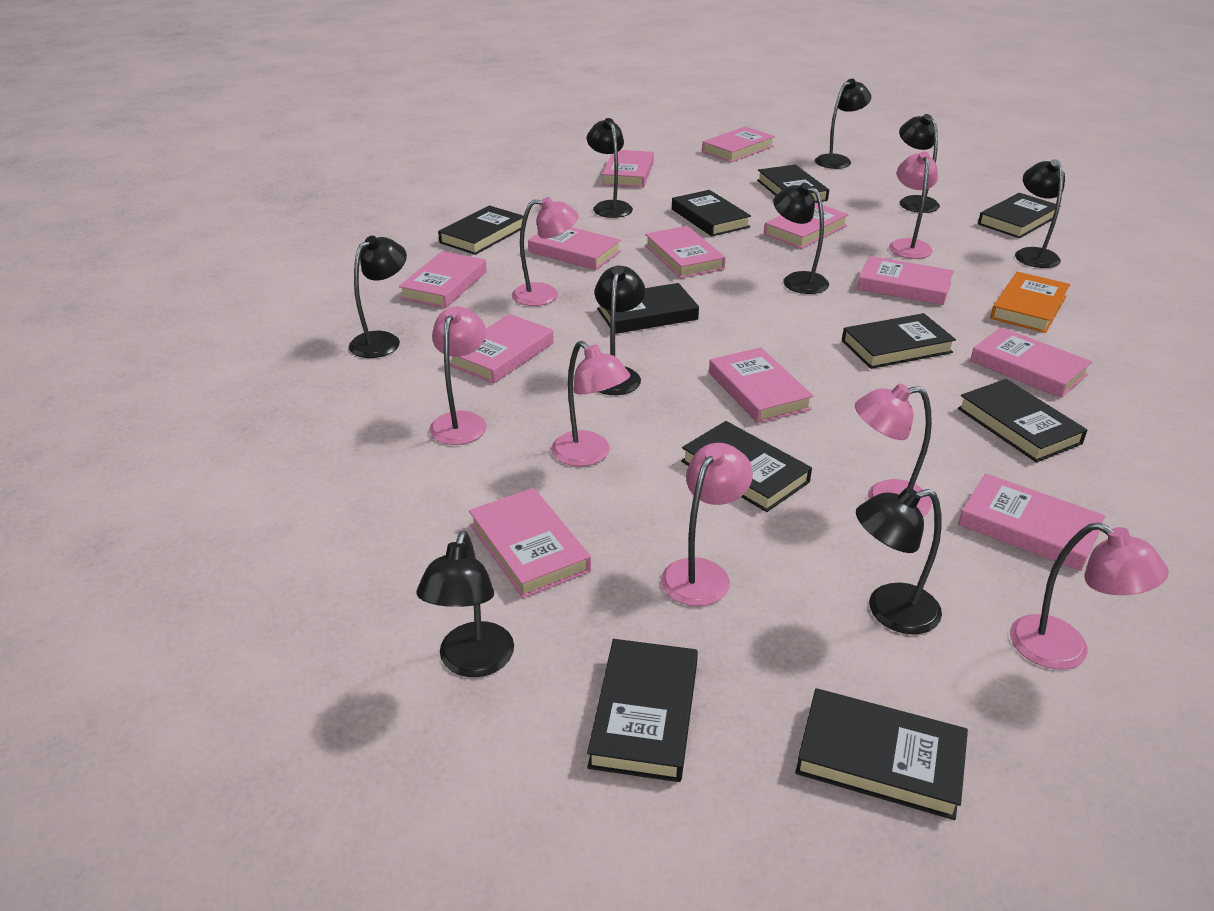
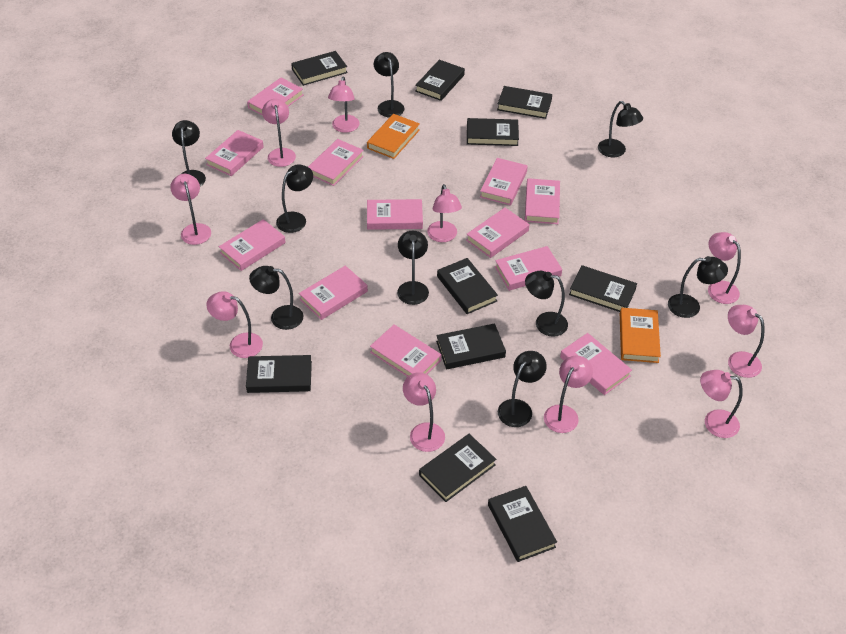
orange book: [990,272,1070,333] = 1 -> [367,114,420,159] [620,308,661,363] = 2
pink lamp: [429,307,486,445] [512,197,579,306] [551,341,630,466] [661,443,753,606] [855,384,932,516] [889,151,938,259] [1010,522,1169,670] = 7 -> [170,174,211,245] [206,291,263,358] [262,99,296,167] [328,76,360,133] [403,372,445,452] [427,184,462,242] [544,356,593,433] [700,370,743,438] [708,232,741,304] [728,305,765,378] = 10

